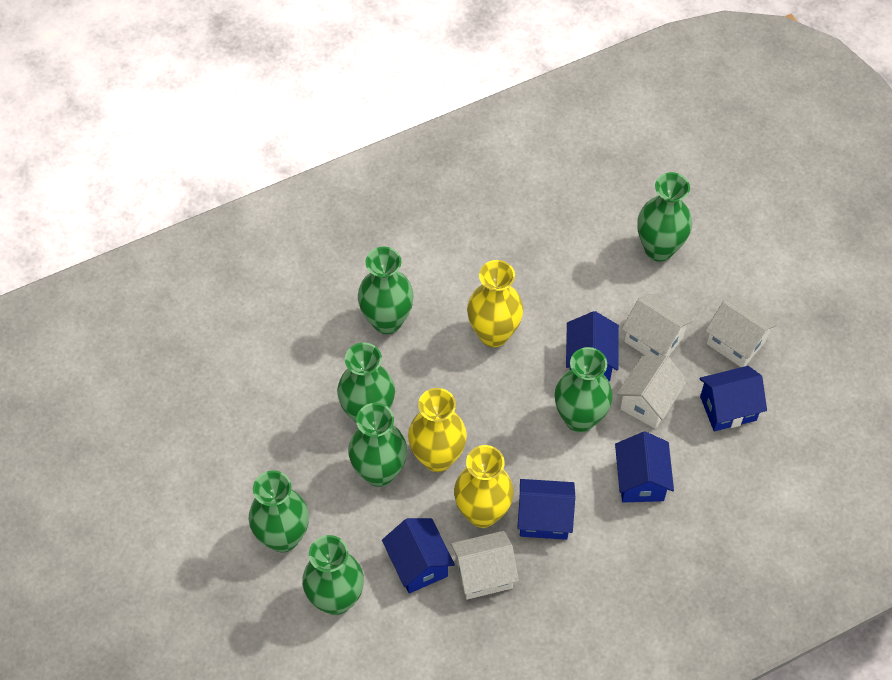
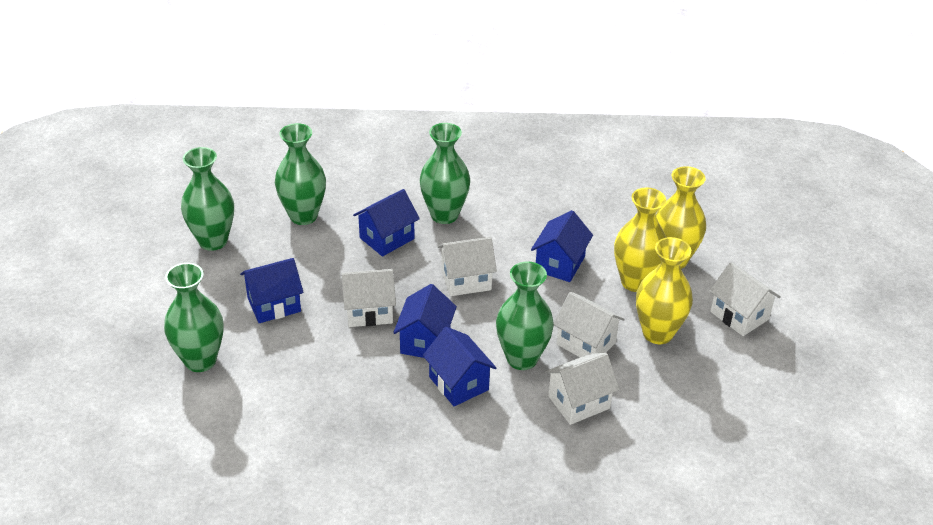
green vase: [249,471,309,552] [302,535,364,615] [337,342,395,422] [348,403,407,487] [358,247,414,334] [555,347,613,433] [637,172,692,262] = 7 -> [164,263,224,372] [181,147,234,251] [275,123,326,225] [420,123,470,224] [496,262,554,370] = 5
white house: [451,531,519,600] [617,356,688,429] [622,294,693,356] [705,296,777,367] = 4 -> [341,269,396,327] [438,237,497,296] [545,353,619,425] [554,292,625,357] [709,262,781,336] = 5

